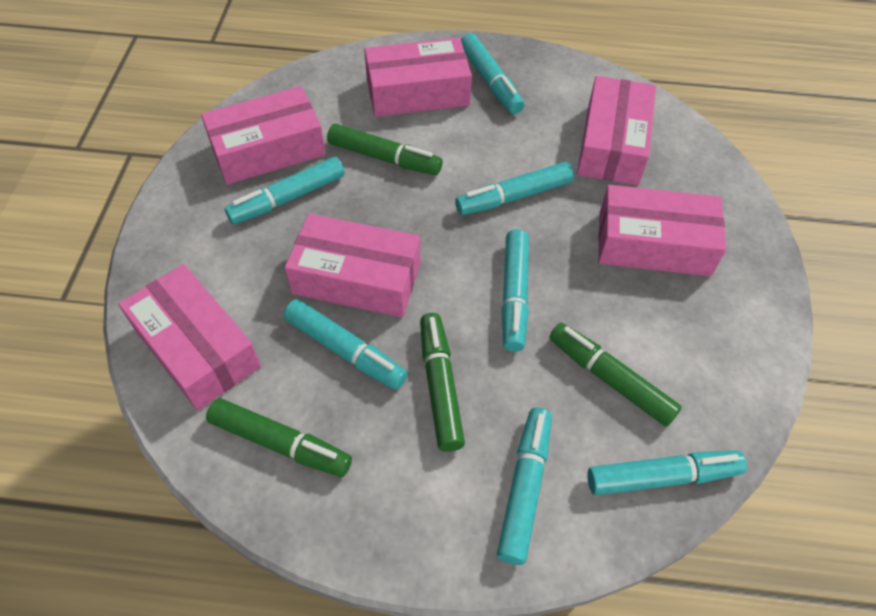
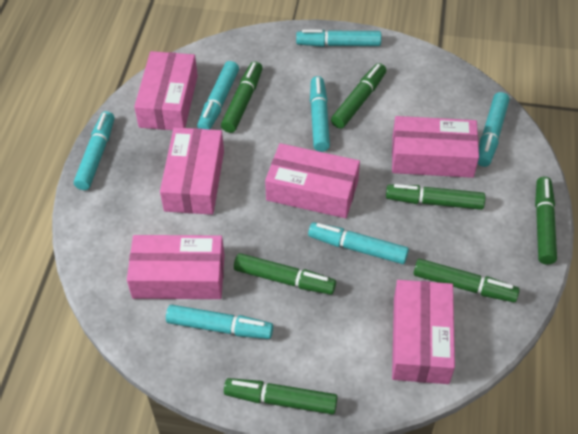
green marker: [206,398,352,477] [327,124,443,175] [420,313,465,452] [549,323,682,427] = 4 -> [221,61,262,133] [224,378,338,415] [234,253,336,295] [331,63,386,129] [386,184,485,210] [413,259,520,302] [535,177,557,264] = 7

